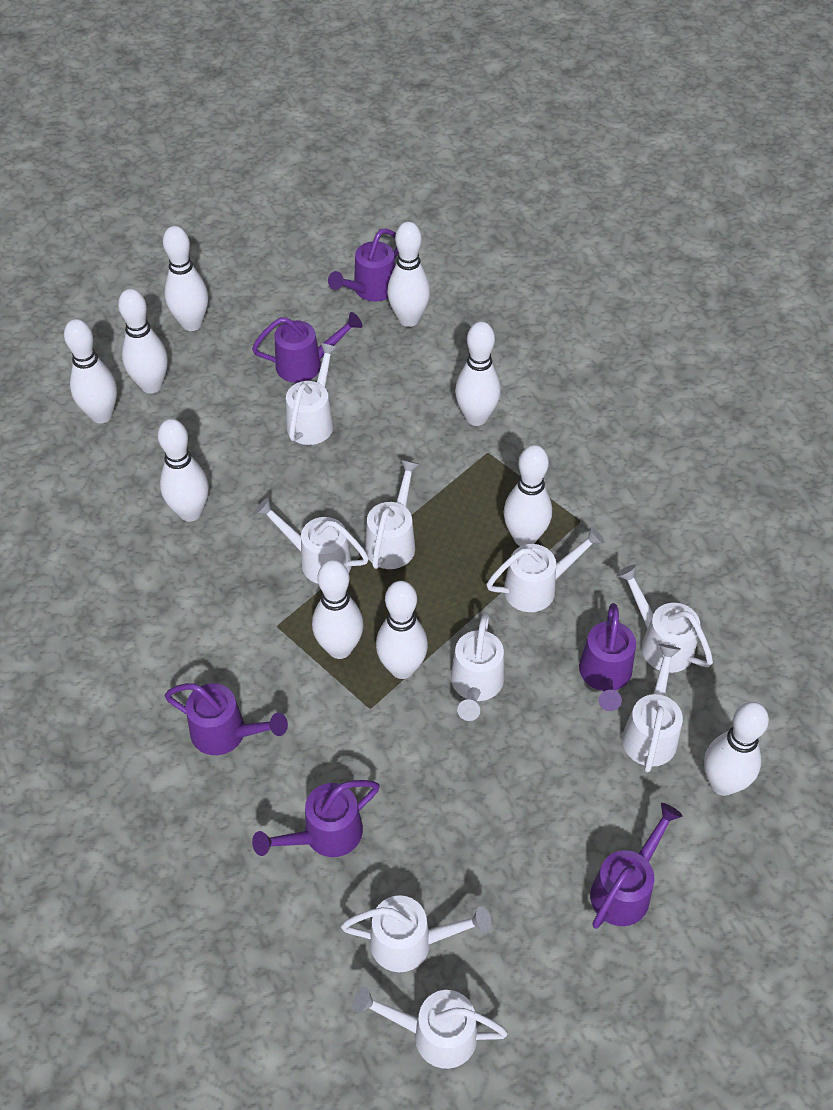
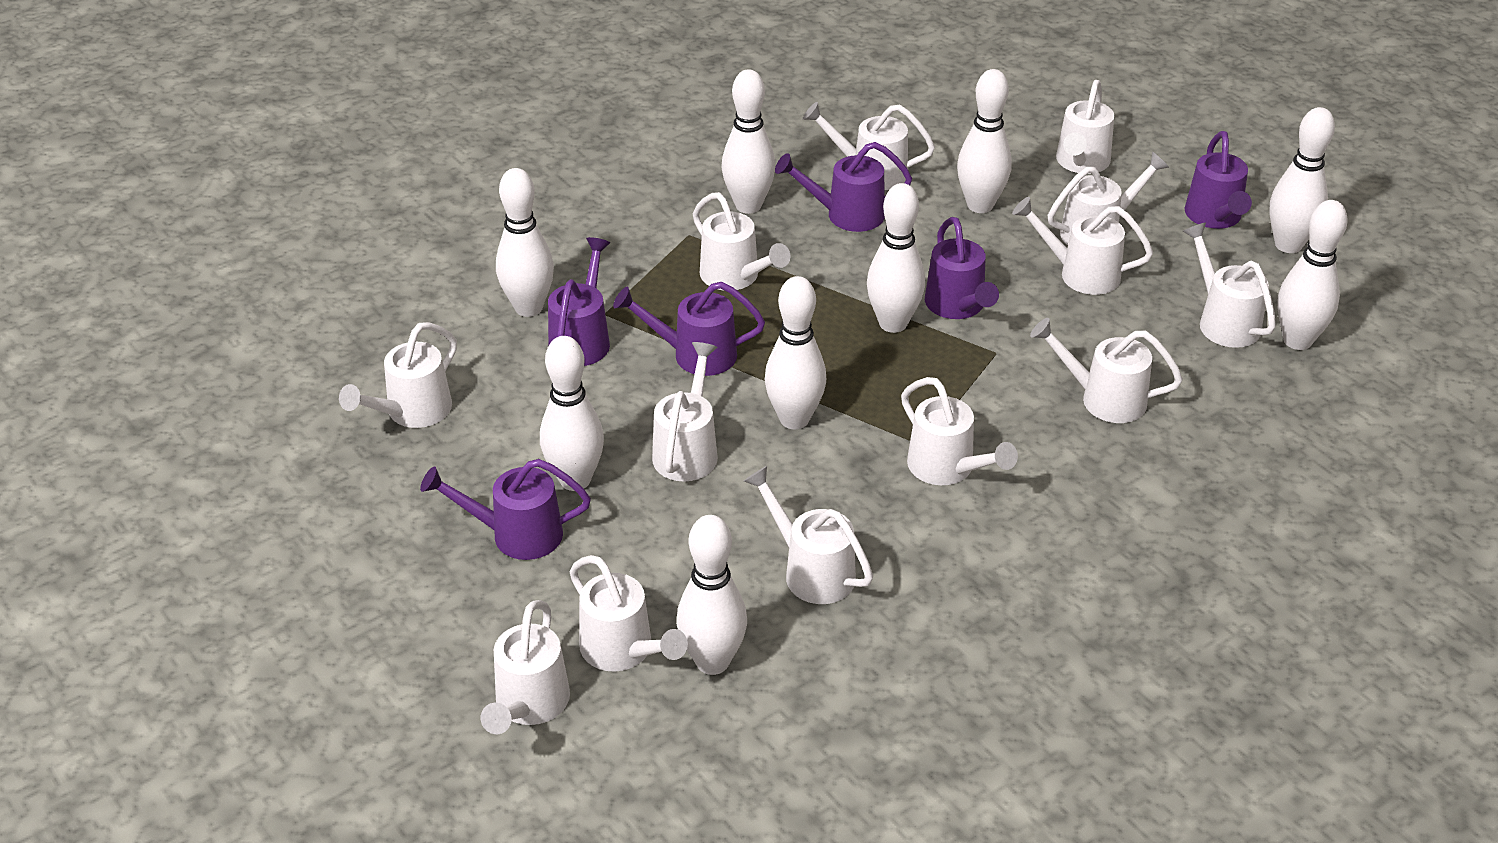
white bowling pin: [64,319,117,424] [118,289,168,394] [158,419,209,522] [163,226,208,331] [312,560,364,659] [376,581,428,679] [387,222,430,327] [455,322,501,426] [504,445,552,546] [704,702,769,796] = 10 -> [496,168,554,317] [540,336,604,491] [677,515,747,675] [721,69,776,214] [765,276,826,429] [867,183,925,333] [957,69,1012,213] [1269,107,1335,253] [1277,200,1348,350] = 9
white watering can: [254,498,369,583] [286,343,339,445] [341,895,492,972] [353,987,508,1069] [365,460,420,569] [451,613,504,721] [486,526,604,612] [616,565,713,673] [622,644,683,773] = 9 -> [339,322,457,428] [481,600,570,734] [570,555,688,671] [652,342,718,481] [693,192,790,291] [744,466,873,604] [803,102,935,190] [901,377,1018,485] [1012,197,1153,295] [1030,318,1183,423] [1048,151,1169,245] [1056,80,1114,174] [1183,222,1276,348] = 13

